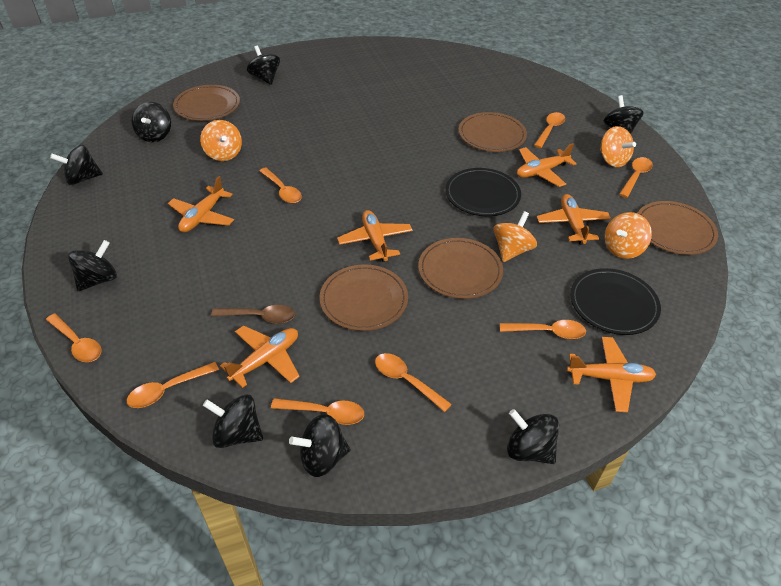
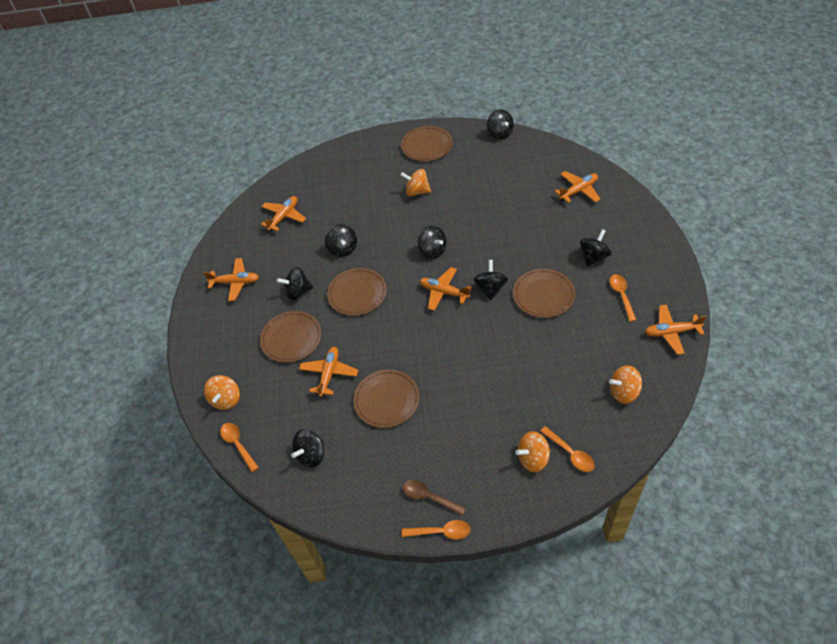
black plate: [445,168,521,216] [570,268,661,335] = 2 -> none = 0
black spinning top: [50,145,103,185] [68,240,117,291] [132,102,171,142] [203,395,263,448] [247,46,280,85] [289,414,350,477] [507,409,559,464] [604,95,644,134] = 8 -> [277,267,313,300] [291,429,324,467] [325,224,357,257] [418,226,447,259] [473,260,508,300] [487,109,514,140] [580,229,612,266] = 7
orange spoon: [46,313,102,362] [127,362,219,408] [259,167,302,203] [271,398,364,425] [375,353,452,412] [500,320,586,339] [534,112,565,148] [619,157,653,198] = 8 -> [220,423,259,472] [402,520,471,540] [540,426,595,472] [610,274,636,322] = 4

